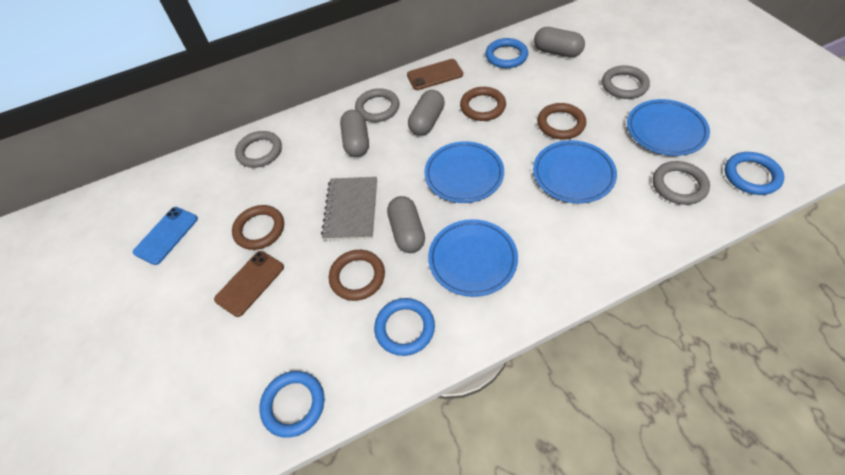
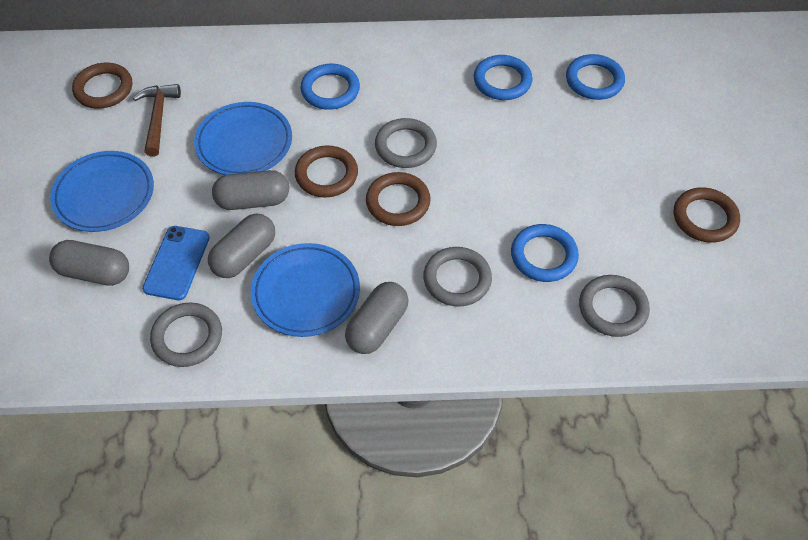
blue plate: [424,141,504,203] [428,219,518,297] [533,140,617,203] [627,99,710,156] = 4 -> [50,151,154,232] [194,102,292,175] [251,243,360,337] = 3
brown hammer: none = 0 -> [133,84,181,157] = 1
brown phone: [214,251,284,317] [407,59,463,90] = 2 -> none = 0
grey notebook: [321,177,377,240] = 1 -> none = 0

